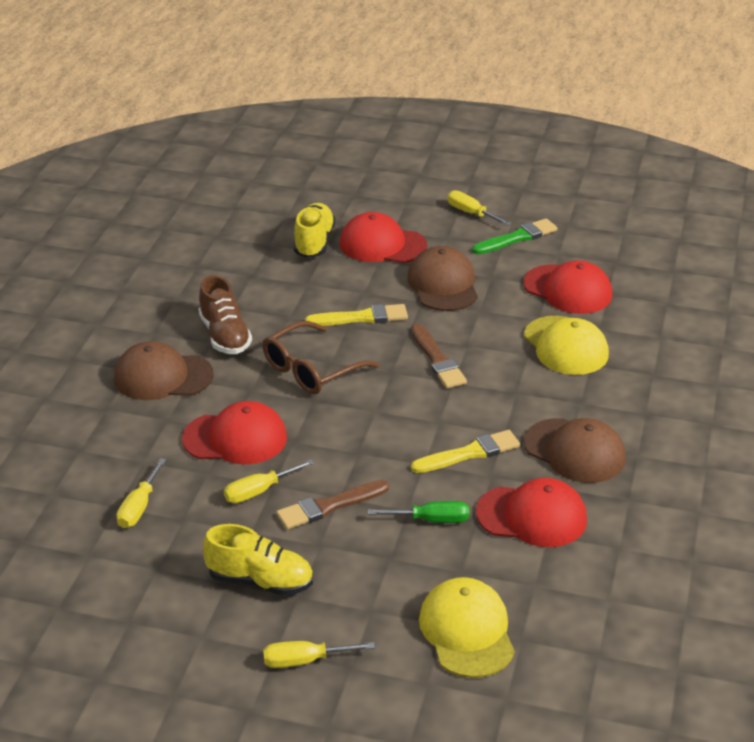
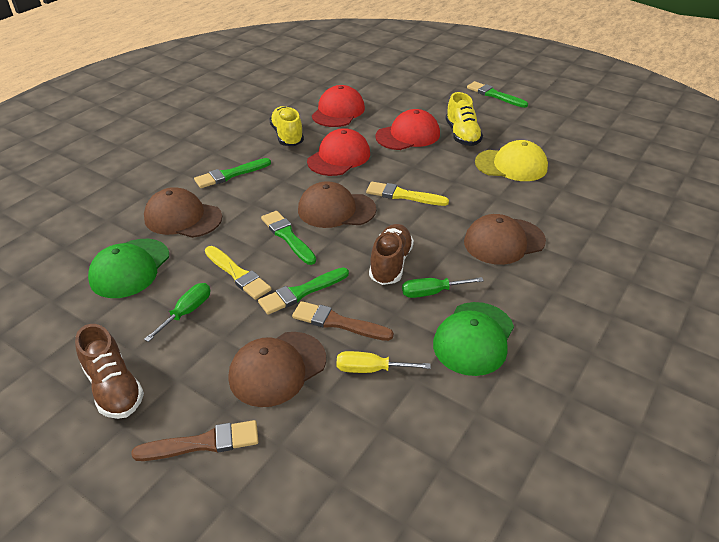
brown cap: [114,341,214,400] [407,246,478,311] [524,418,626,483] = 3 -> [144,187,222,238] [229,332,326,407] [298,181,376,228] [464,214,546,265] = 4
brown glasses: [263,321,379,394] = 1 -> none = 0
brown shoe: [199,275,252,354] = 1 -> [75,324,144,419] [369,224,414,285] = 2
green brush: [472,218,558,254] = 1 -> [194,158,271,188] [258,267,349,315] [261,211,316,265] [467,81,528,108] = 4
green cap: none = 0 -> [88,239,169,298] [433,302,514,376] = 2
green screwdriver: [368,501,469,523] = 1 -> [144,283,210,342] [402,277,484,298] = 2
red cap: [182,401,287,464] [339,212,427,263] [476,478,587,547] [523,261,612,314] = 4 -> [307,128,370,176] [312,85,365,127] [375,109,440,150] = 3
yellow cap: [419,577,515,678] [524,316,609,375] = 2 -> [475,140,548,181] = 1
yellow screwdriver: [116,458,166,528] [224,459,314,503] [263,641,375,668] [447,190,511,226] = 4 -> [336,351,431,373] = 1

